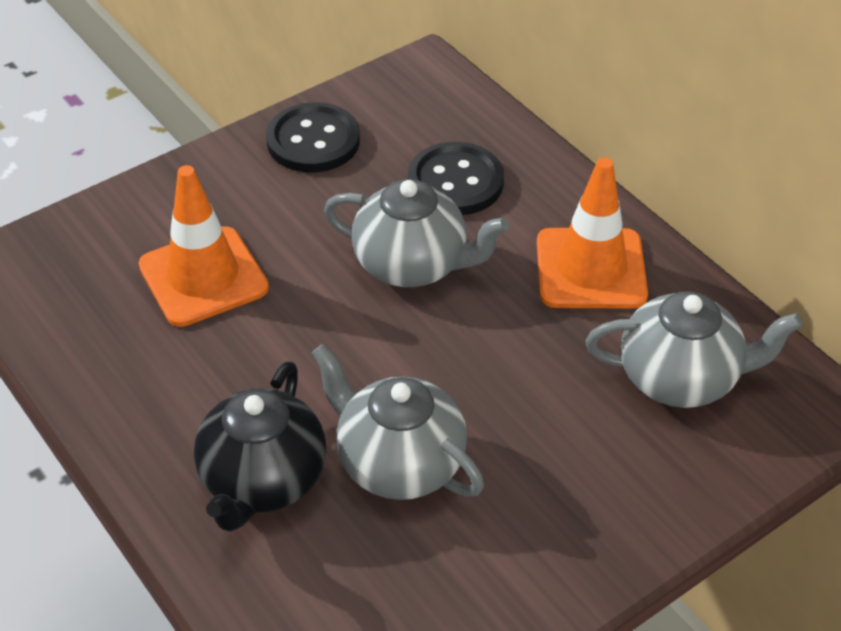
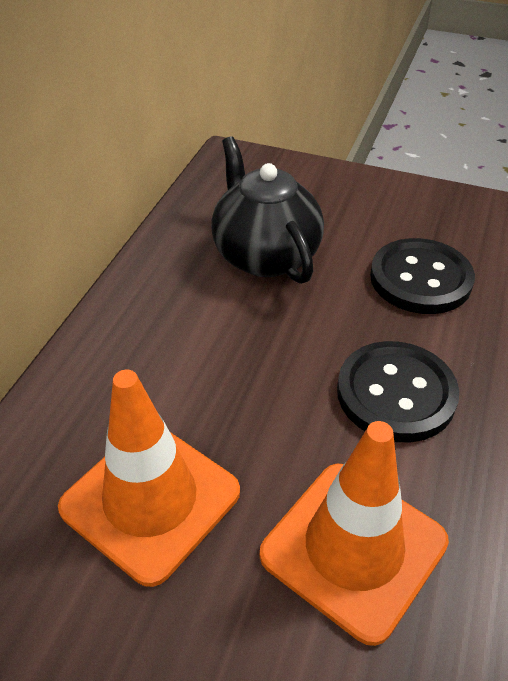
grey teapot: [312,344,484,500] [324,179,509,287] [586,291,803,408] = 3 -> none = 0

